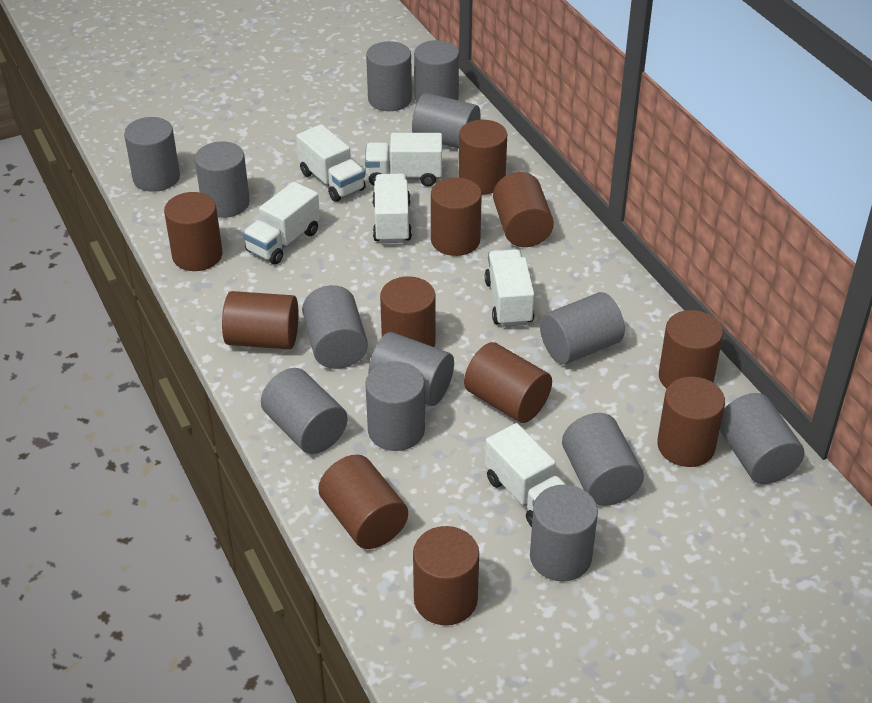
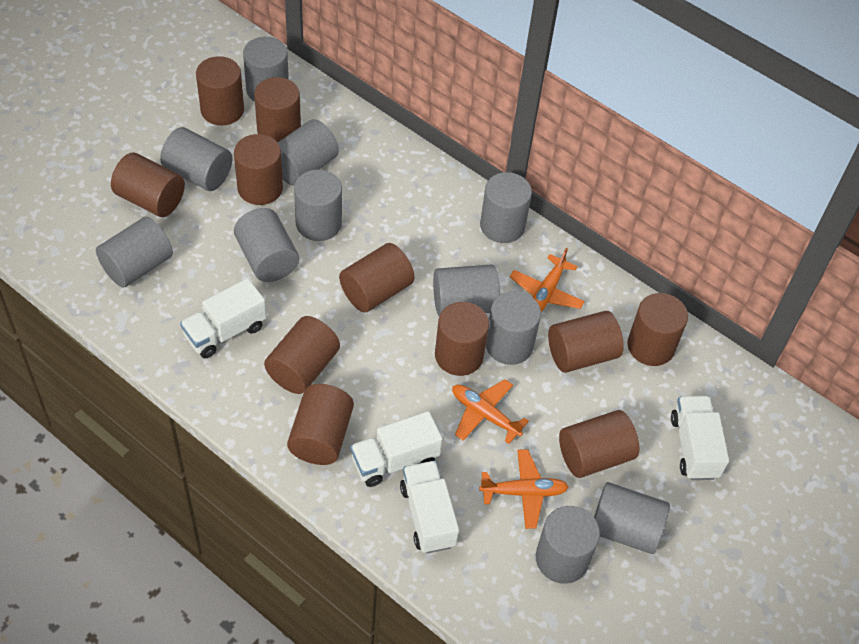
grey cylinder: [124,117,180,192] [195,141,250,218] [261,368,348,454] [302,285,368,369] [365,361,425,451] [366,41,412,111] [368,332,454,406] [412,93,481,149] [414,40,459,102] [530,485,598,581] [540,292,625,365] [562,413,644,506] [720,393,804,484] = 13 -> [96,217,173,288] [160,127,232,191] [234,208,299,282] [243,37,289,102] [278,119,339,186] [294,170,342,241] [433,264,500,316] [480,172,532,243] [486,291,541,365] [536,506,600,584] [594,482,670,554] = 11
orange plane: none = 0 -> [452,379,529,444] [479,449,569,529] [510,248,585,312] = 3
white truck: [243,182,320,264] [296,124,366,202] [365,133,442,186] [372,174,412,243] [485,249,534,327] [485,423,566,527] = 6 -> [180,278,266,358] [350,411,442,487] [400,461,459,554] [671,396,729,480] = 4

